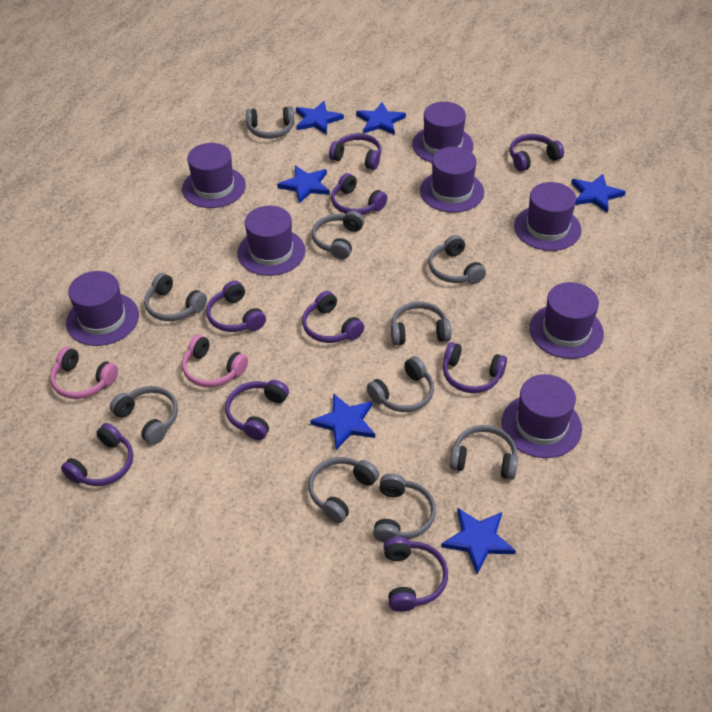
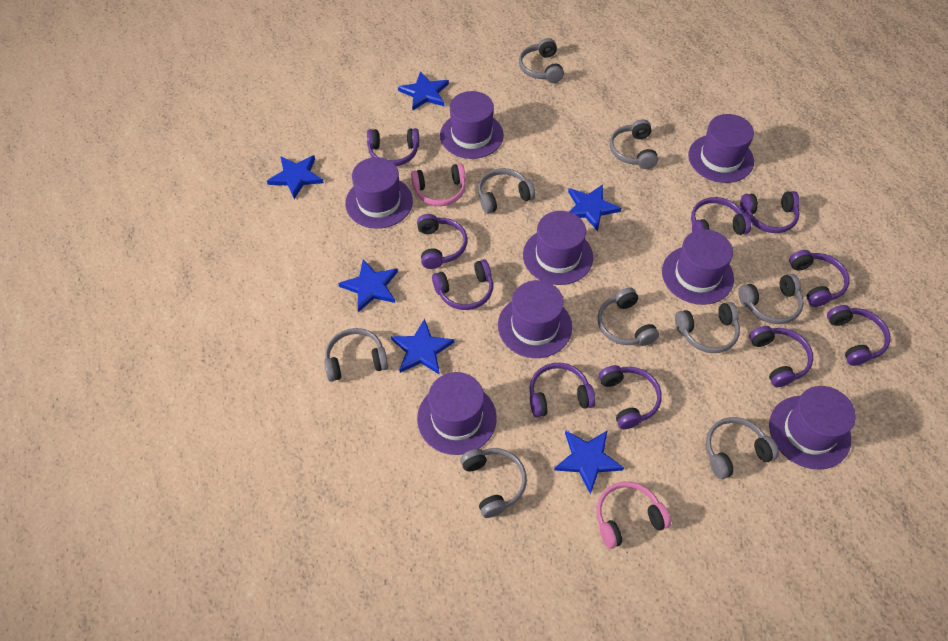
grey headphones: [110,386,178,445] [144,273,207,321] [246,106,294,139] [308,457,379,523] [312,211,364,260] [367,356,434,412] [373,473,436,543] [391,302,451,345] [428,235,486,284] [450,425,518,480] = 10 -> [324,328,388,382] [460,448,527,518] [478,168,536,214] [519,38,564,83] [598,287,659,346] [610,119,658,169] [675,302,740,353] [706,417,779,479] [738,274,804,324] = 9
purple headphones: [61,423,133,486] [206,281,266,332] [225,380,289,440] [302,291,364,343] [329,133,382,170] [331,173,387,215] [384,537,448,612] [443,342,507,393] [510,134,564,171] = 9 -> [367,128,419,166] [417,214,467,269] [432,259,493,310] [529,363,596,417] [599,365,662,429] [691,197,751,235] [740,191,800,233] [749,326,813,387] [789,250,850,307] [827,305,891,366] = 10

